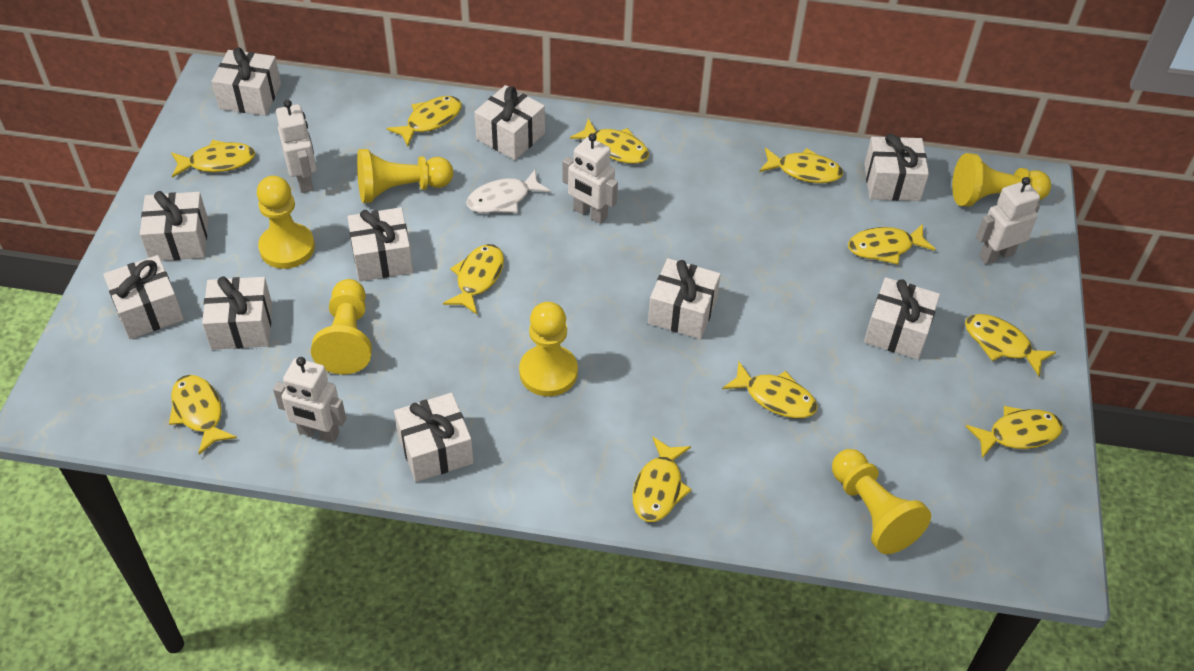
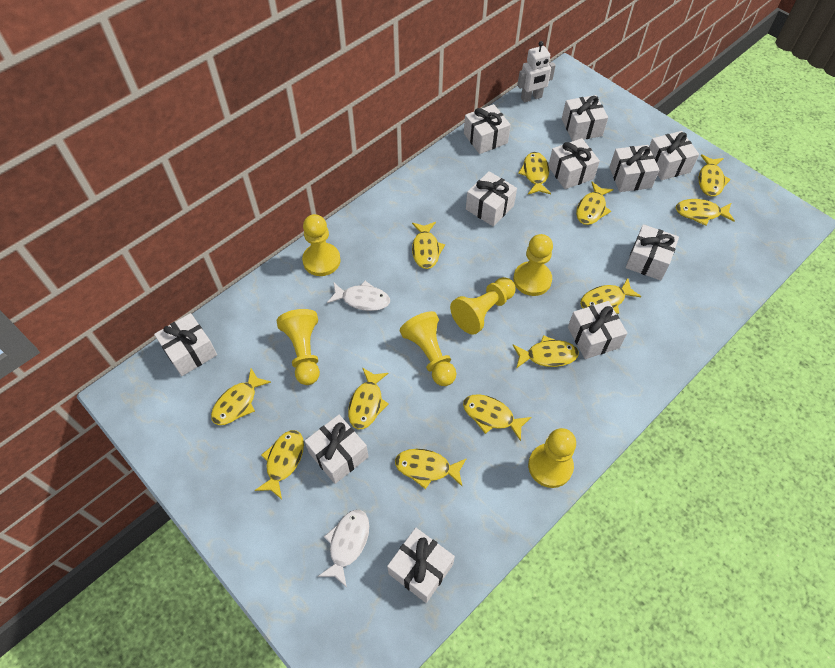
white fish: [466,170,551,213] = 1 -> [318,510,369,588] [327,281,390,311] = 2
white gift: [103,255,184,339] [140,191,208,261] [202,276,272,350] [212,47,281,116] [347,207,413,282] [394,393,473,482] [474,85,545,160] [648,258,721,339] [864,134,929,201] [864,277,940,359] = 10 -> [154,313,217,376] [305,415,368,484] [387,528,455,603] [464,104,511,154] [466,171,517,226] [549,138,600,189] [562,95,608,141] [568,301,627,359] [609,145,659,192] [626,224,679,280] [649,131,699,180] = 11
white robot: [273,357,346,443] [276,100,317,193] [563,133,618,224] [976,177,1040,264] = 4 -> [517,41,556,102] = 1
yellow fish: [169,375,237,455] [171,140,255,178] [387,96,462,146] [443,244,504,314] [570,119,649,164] [633,437,692,522] [722,362,818,418] [759,148,843,183] [848,224,935,265] [965,314,1056,376] [966,406,1063,458] = 11 -> [211,368,271,425] [255,430,304,499] [348,367,389,429] [395,449,467,489] [412,222,445,269] [463,394,531,441] [513,335,579,368] [518,152,551,194] [576,182,614,225] [580,278,642,314] [676,199,735,226] [698,154,731,196] = 12

